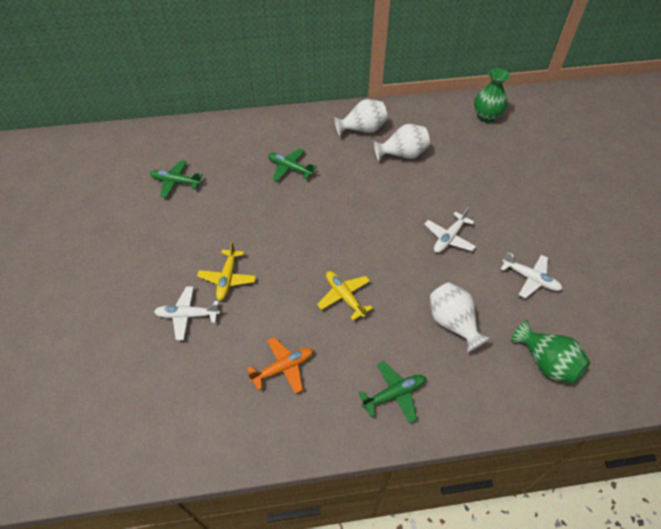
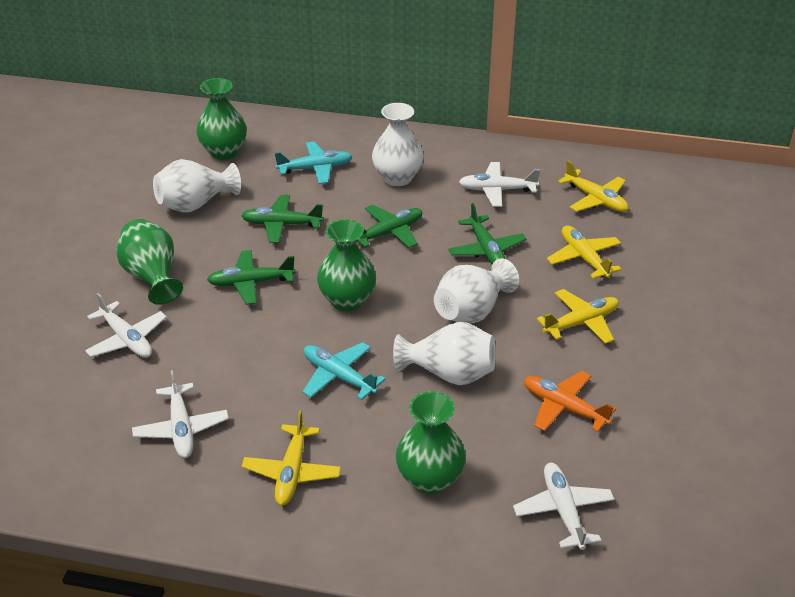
green plane: [150,160,203,197] [268,148,317,181] [359,361,426,423] = 3 -> [207,250,296,305] [241,195,324,243] [355,205,422,248] [448,203,526,265] = 4
green vase: [474,68,510,123] [511,320,590,383] = 2 -> [116,219,183,305] [196,78,247,160] [317,219,376,311] [396,391,466,494] = 4
turquoise plane: none = 0 -> [275,142,352,184] [302,342,386,400] = 2
white plane: [154,286,220,340] [425,208,476,253] [501,252,562,298] = 3 -> [85,293,167,358] [132,370,229,458] [459,162,540,207] [513,463,614,550] = 4
white vase: [334,99,388,137] [373,124,430,161] [430,282,490,353] = 3 -> [153,159,241,212] [372,103,424,186] [393,322,496,385] [434,258,519,324] = 4
yellow plane: [197,241,256,301] [317,271,373,320] = 2 -> [241,410,341,505] [537,289,619,344] [547,225,621,279] [558,161,628,212] = 4

